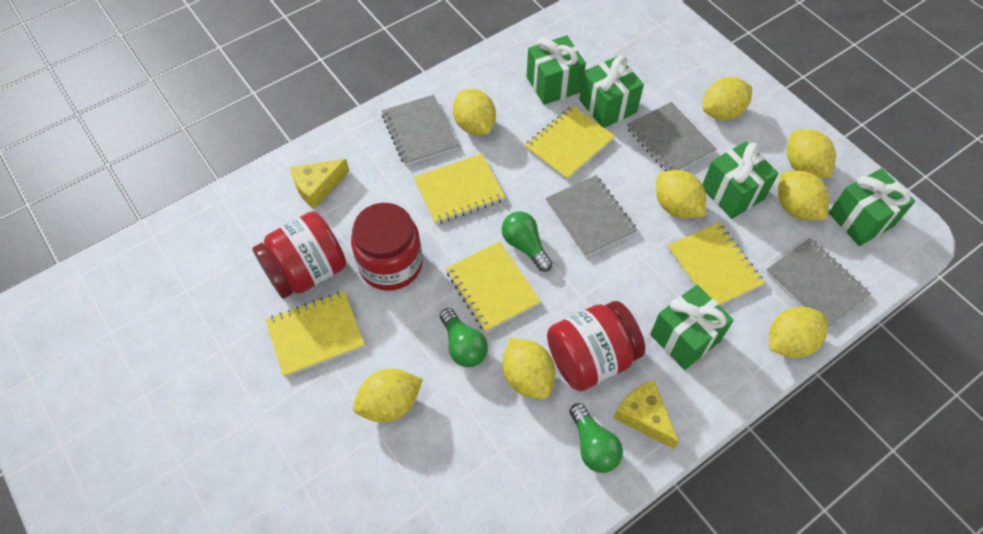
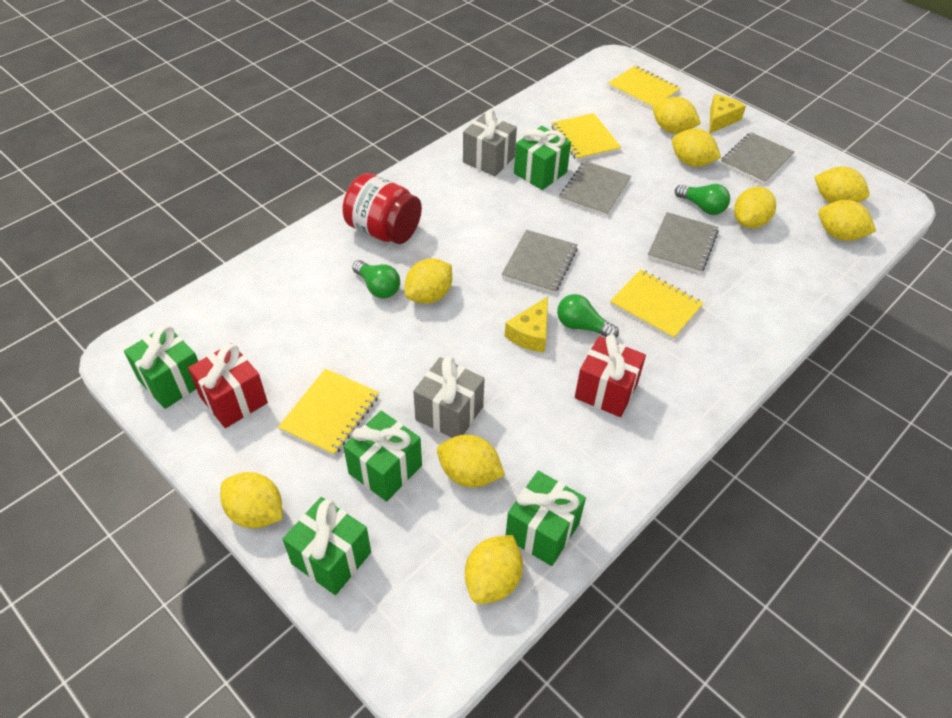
grey gift: none = 0 -> [413,356,485,438] [463,109,517,176] = 2
red gift: none = 0 -> [188,343,268,428] [575,335,646,417] = 2
red jar: [252,211,346,299] [351,203,423,291] [547,301,645,391] = 3 -> [342,173,422,244] = 1
yellow lemon: [353,369,423,422] [453,89,496,135] [502,338,555,399] [656,170,706,218] [702,77,752,120] [769,307,827,358] [778,171,829,220] [787,129,836,178] = 8 -> [220,472,282,528] [405,258,452,304] [437,435,505,487] [465,535,523,604] [653,97,701,134] [672,128,721,167] [734,187,776,228] [814,167,869,203] [819,200,876,241] = 9
yellow notebook: [266,291,365,377] [414,154,505,225] [446,241,541,333] [524,106,615,180] [668,222,765,306] = 5 -> [278,369,379,456] [551,113,621,161] [608,66,681,109] [610,269,704,340] = 4

